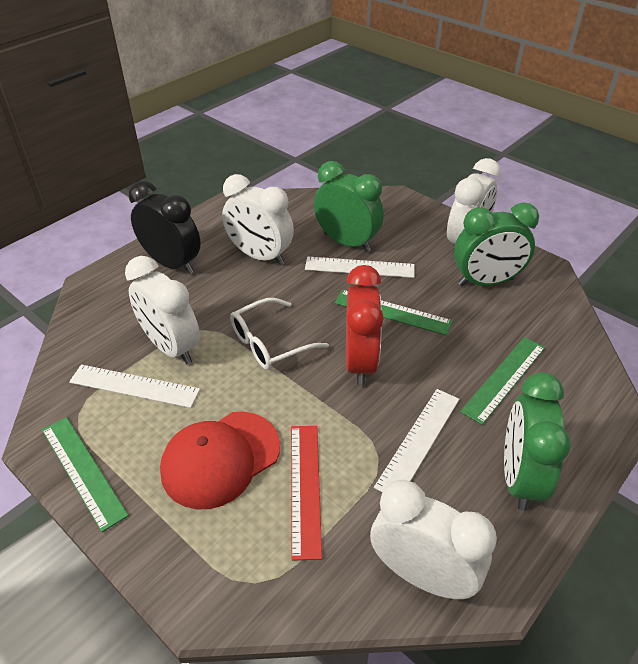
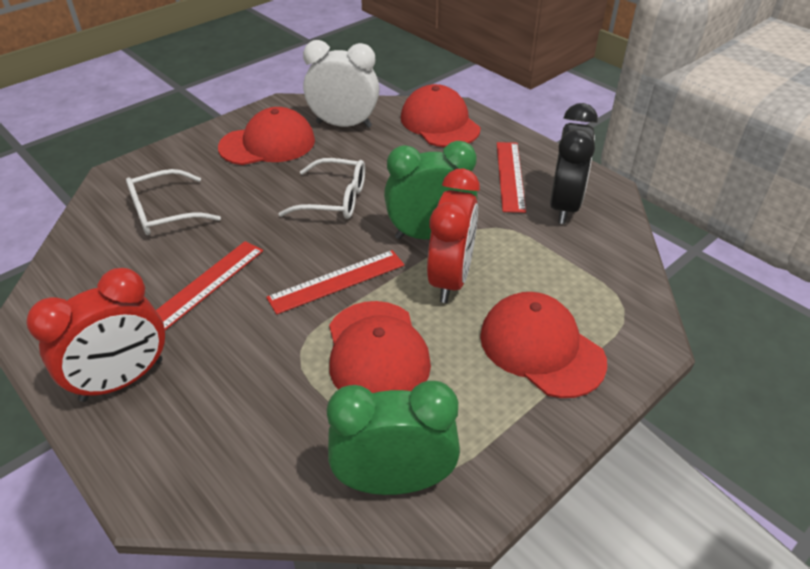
green clock: [314,161,384,252] [454,203,539,286] [504,372,571,511] = 3 -> [327,381,460,495] [384,141,477,240] = 2
green ruler: [42,417,129,532] [335,290,453,336] [460,337,545,425] = 3 -> none = 0
red cap: [160,412,280,509] = 1 -> [218,107,315,165] [329,301,431,393] [401,84,481,147] [480,292,607,398] = 4
red clock: [346,265,384,386] = 1 -> [26,268,165,402] [427,168,480,303] = 2
red ruler: [291,426,322,561] = 1 -> [156,241,263,330] [266,250,405,315] [497,142,526,213] = 3
white clock: [125,256,200,364] [222,174,294,265] [370,480,497,599] [447,158,501,255] = 4 -> [303,40,379,128] = 1
white glasses: [230,298,329,370] = 1 -> [126,169,221,235] [278,158,365,219] = 2
white ruler: [69,364,200,408] [305,257,415,278] [374,389,459,492] = 3 -> none = 0

